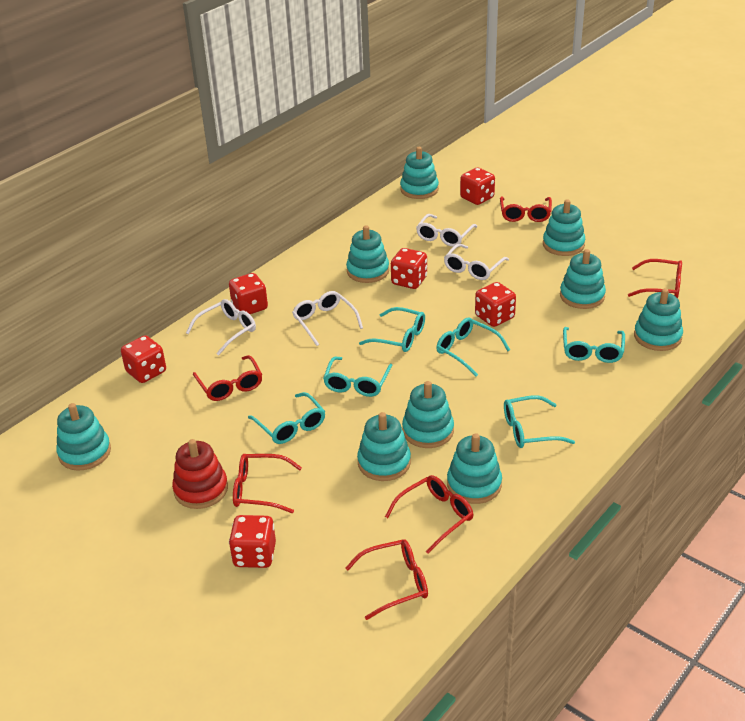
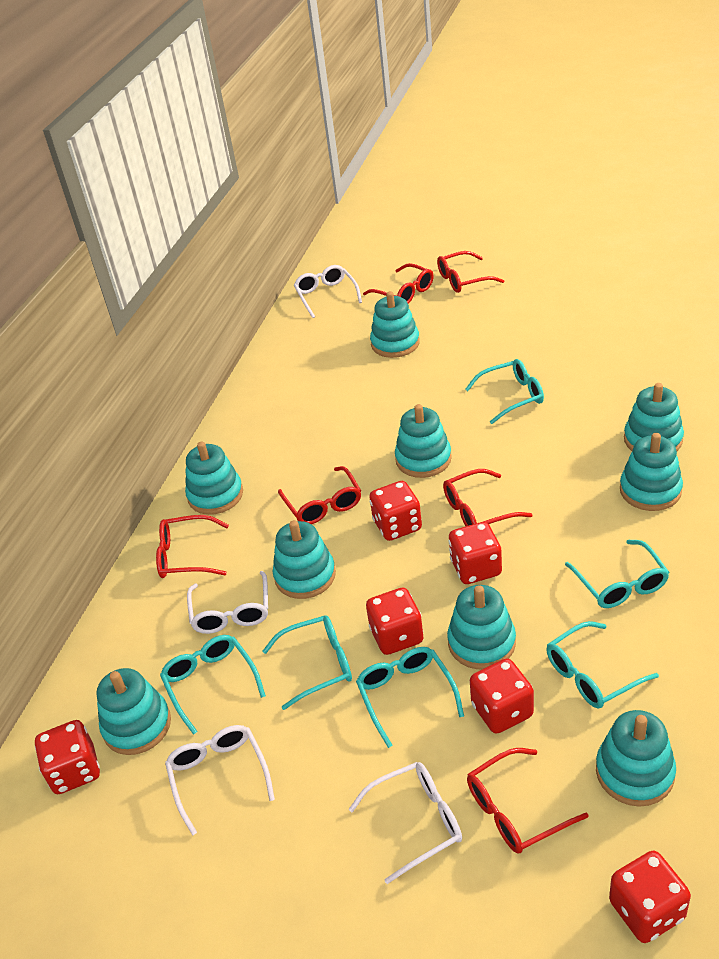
red stacking toy: [172,439,228,509] = 1 -> none = 0

